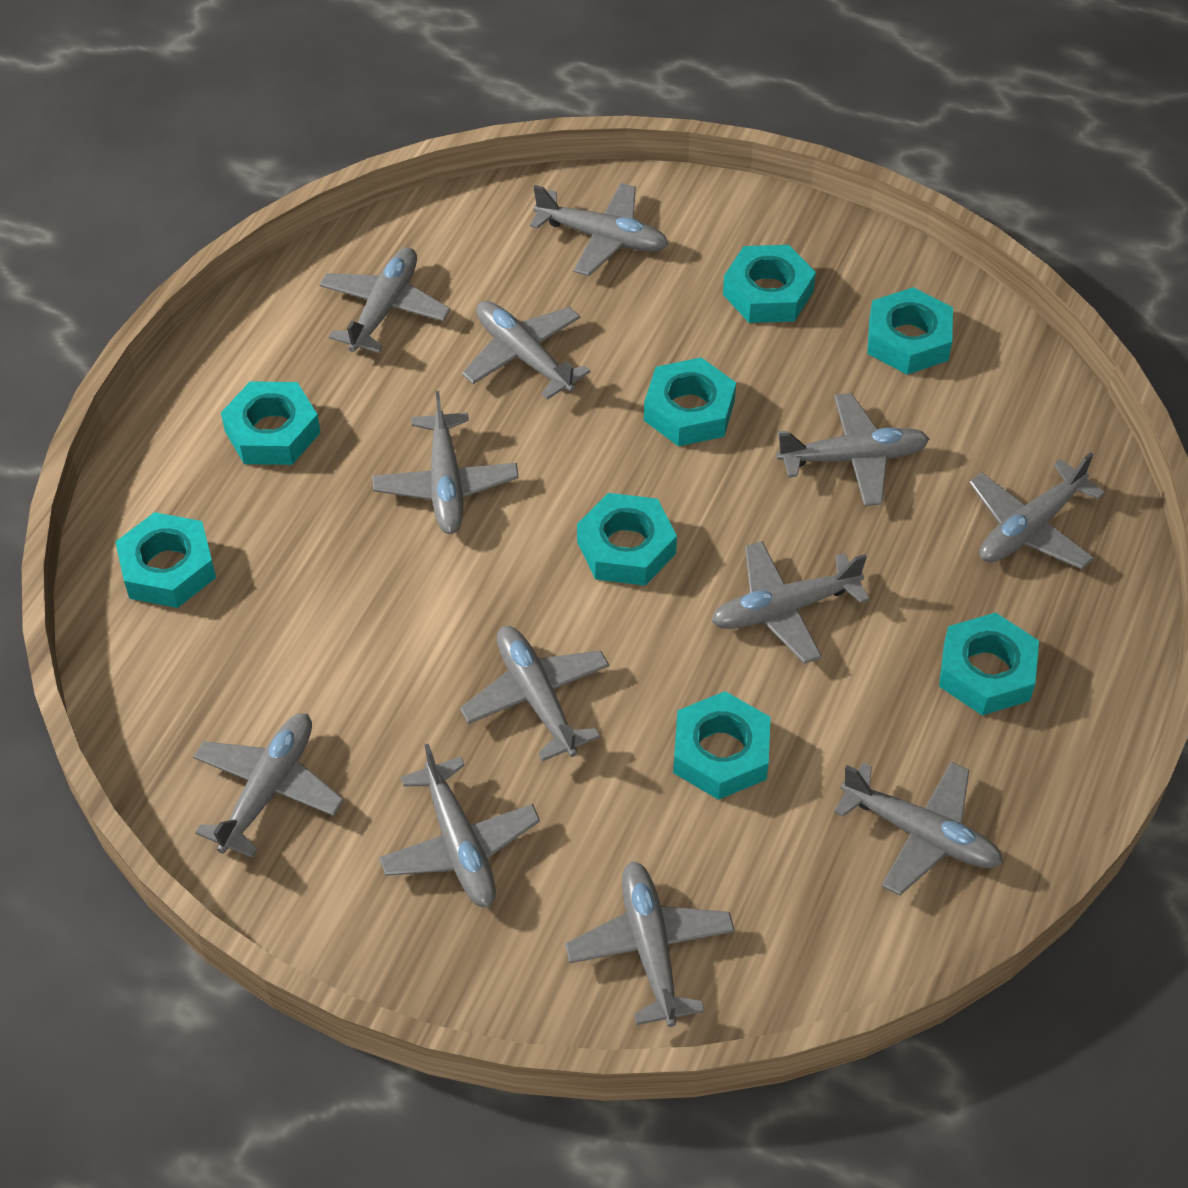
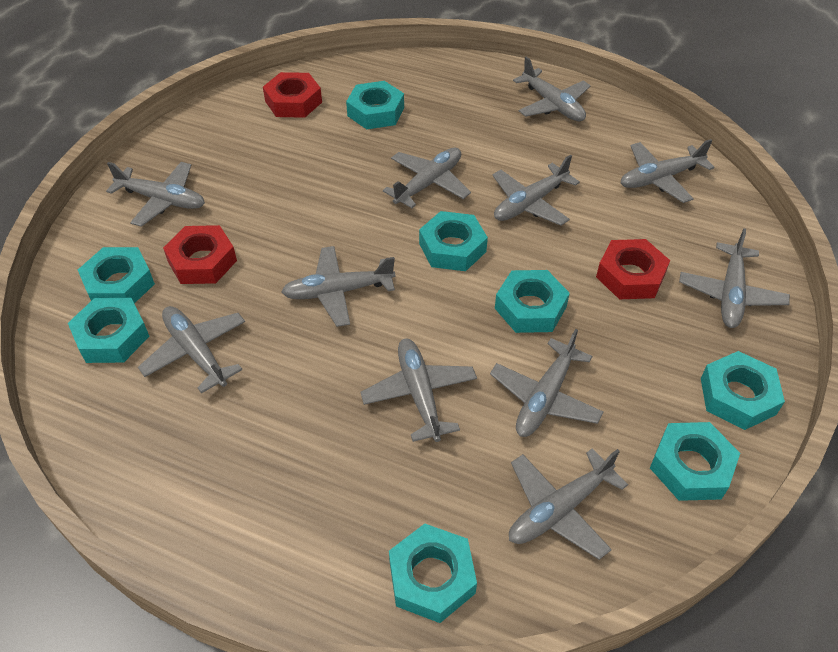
grey plane: [193,713,344,858] [319,247,450,353] [372,391,519,534] [379,744,540,908] [460,626,609,761] [462,301,590,400] [530,183,669,276] [565,861,735,1027] [711,541,870,664] [776,393,929,506] [834,762,1003,895] [969,452,1105,569] = 12 -> [106,162,205,227] [138,306,245,393] [281,246,395,327] [360,338,477,442] [383,148,471,208] [490,329,603,437] [492,155,580,226] [509,449,628,560] [513,57,591,121] [621,139,715,203] [679,228,790,328] = 11
red nut: none = 0 -> [163,225,237,284] [263,72,322,118] [596,239,670,299] = 3

